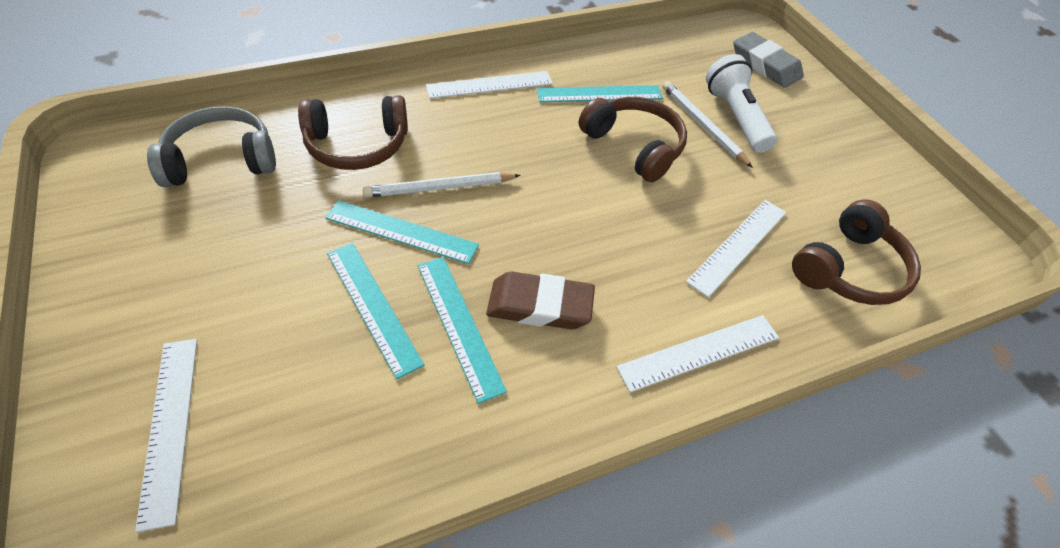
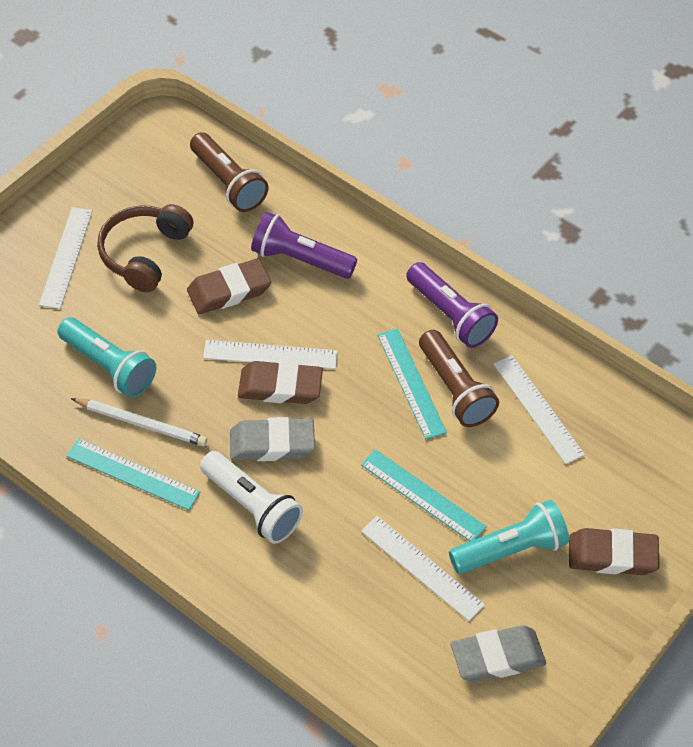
brown eraser: [486,271,595,329] = 1 -> [187,258,271,314] [238,361,323,404] [569,528,660,575] = 3
brown flashlight: none = 0 -> [190,132,268,212] [419,330,499,427] = 2
brown headphones: [298,95,408,170] [579,97,687,182] [792,200,921,305] = 3 -> [97,204,193,292] = 1
grey eraser: [733,32,804,88] = 1 -> [230,417,315,461] [451,625,546,682] = 2
grey headphones: [147,106,276,188] = 1 -> none = 0
purple flashlight: none = 0 -> [251,212,357,279] [406,262,498,348] = 2
turquoise flashlight: none = 0 -> [57,317,156,398] [449,500,569,574] = 2
turquoise ruler: [326,200,479,264] [327,243,424,379] [417,257,507,404] [537,85,663,102] = 4 -> [67,438,200,510] [361,449,487,541] [377,328,447,439] = 3
white pencil: [363,172,521,197] [663,81,753,168] = 2 -> [71,398,207,446] = 1

